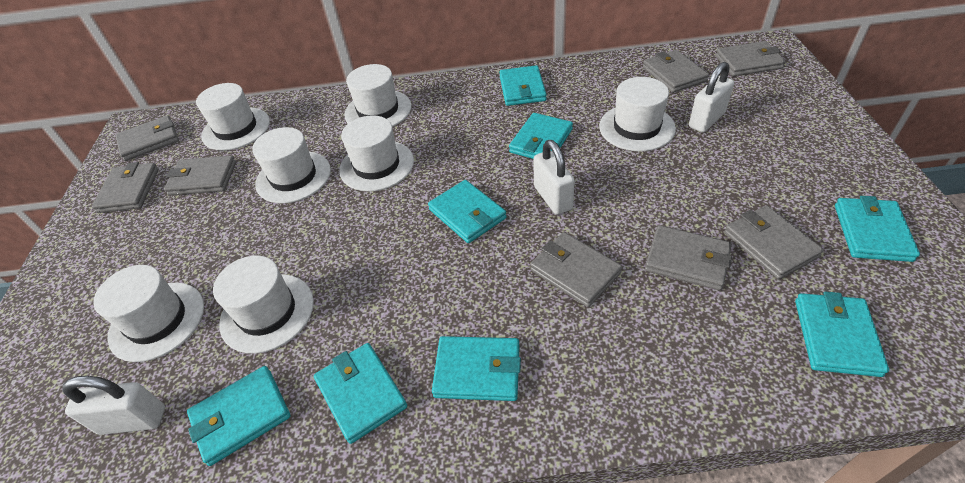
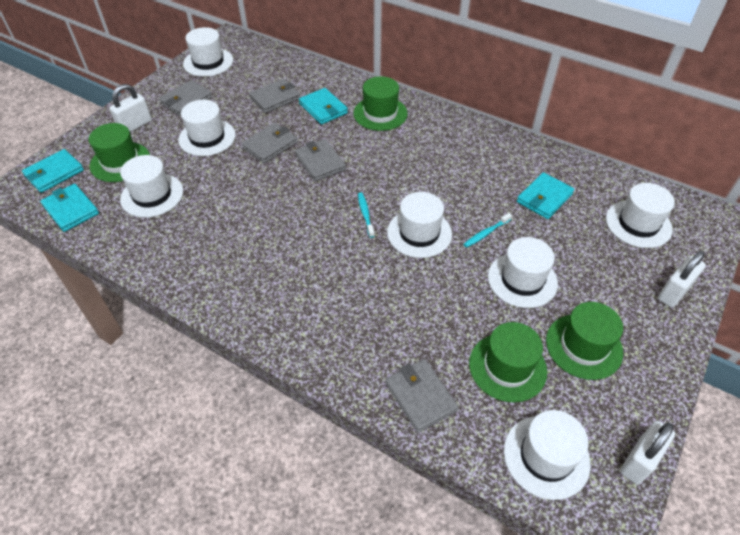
green hat: none = 0 -> [89,123,150,182] [353,76,408,131] [469,322,547,402] [546,302,623,380] = 4
grey wallet: [92,162,159,213] [115,115,179,161] [164,156,236,196] [530,232,622,307] [643,50,709,93] [645,225,732,290] [715,41,786,76] [724,205,824,279] = 8 -> [159,80,212,116] [242,123,298,163] [249,79,300,113] [295,139,346,181] [385,359,459,433] = 5
turquoise toothbrush: none = 0 -> [358,192,374,238] [463,213,512,248] = 2
turquoise wallet: [187,366,291,466] [314,343,407,444] [428,180,507,243] [432,336,521,401] [499,65,547,106] [509,113,573,159] [795,292,889,377] [835,196,920,262] = 8 -> [22,149,84,193] [40,184,99,232] [299,88,348,125] [517,172,574,219] = 4

